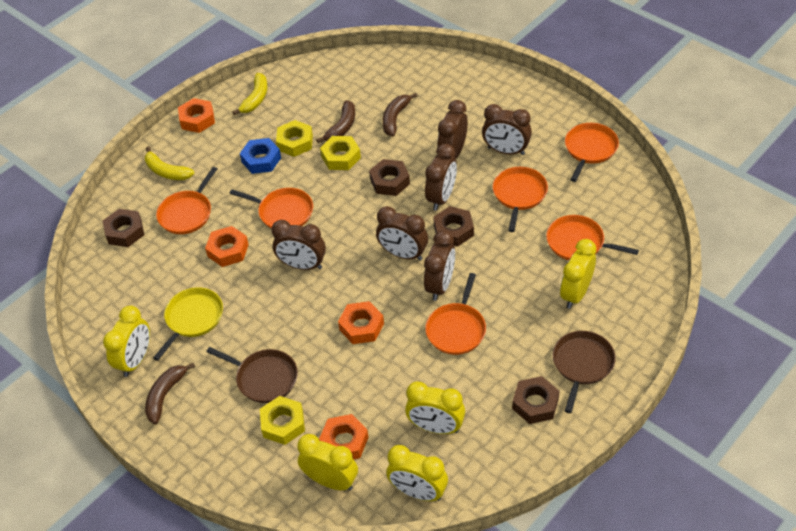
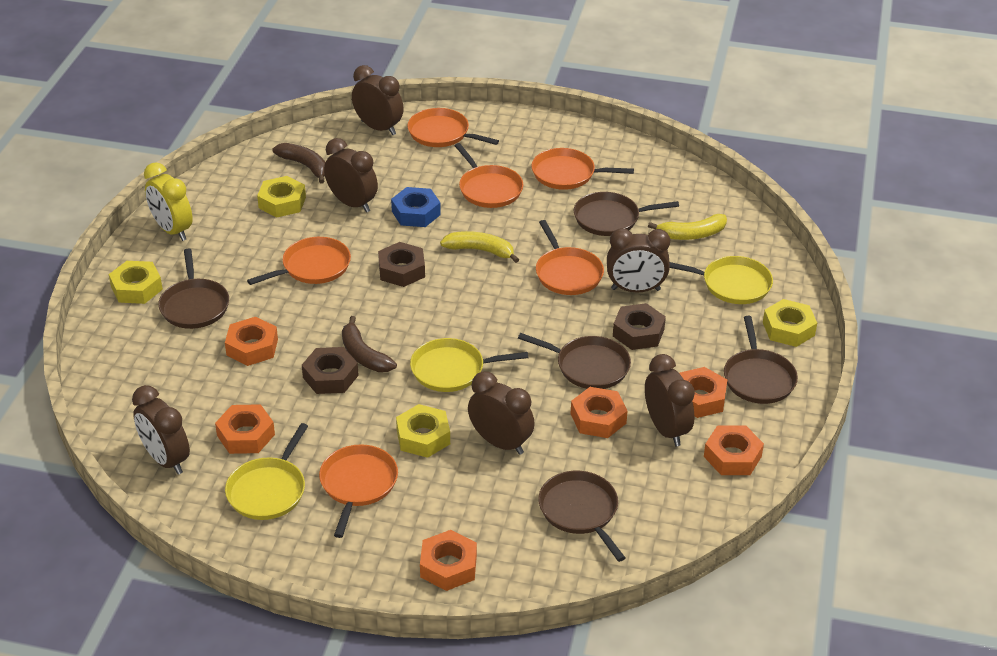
brown banana: [145,363,195,424] [316,100,355,143] [383,93,417,136] = 3 -> [273,143,326,183] [342,316,397,372] = 2
brown nut: [103,209,144,247] [369,159,410,196] [433,206,474,247] [512,376,559,424] = 4 -> [302,347,359,394] [378,242,425,287] [613,303,666,350] = 3
brown pan: [206,347,298,403] [553,331,616,413] = 2 -> [158,248,229,329] [518,333,631,389] [538,471,625,562] [574,192,679,236] [724,316,798,404] = 5
orange nut: [178,98,215,133] [205,226,249,267] [319,414,369,460] [338,301,384,344] = 4 -> [215,404,275,454] [225,317,278,366] [420,530,477,591] [571,387,628,438] [679,367,727,418] [704,426,764,475] = 6
yellow clock: [103,306,150,377] [298,434,358,490] [386,445,448,501] [405,382,465,434] [560,239,596,309] = 5 -> [144,162,193,241] = 1
yellow nut: [260,396,305,445] [276,120,313,157] [320,136,361,170] = 3 -> [109,261,163,304] [257,176,306,218] [396,404,450,458] [763,299,817,347] = 4
yellow pan: [153,287,223,361] = 1 -> [225,423,308,520] [410,338,528,392] [670,256,773,304] = 3

